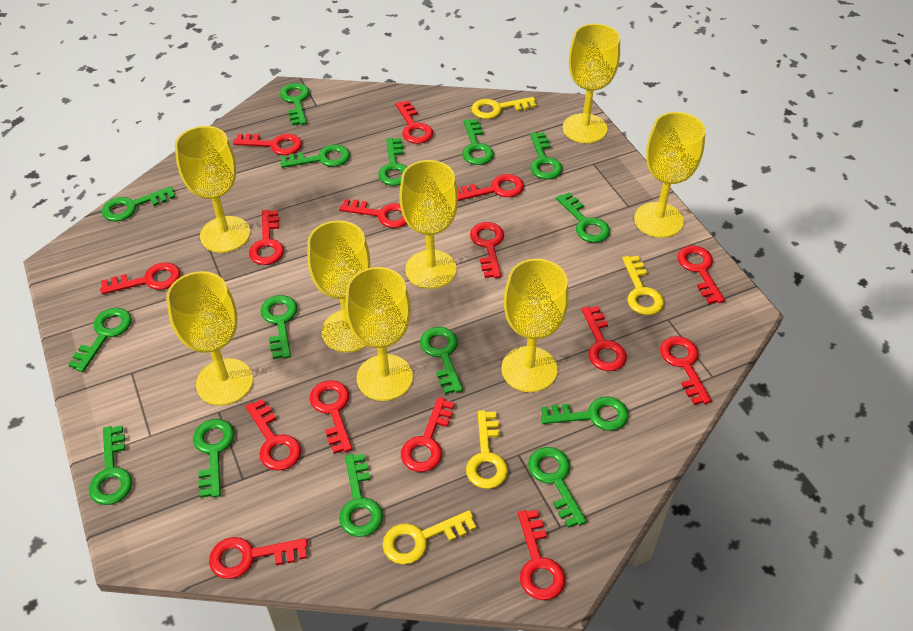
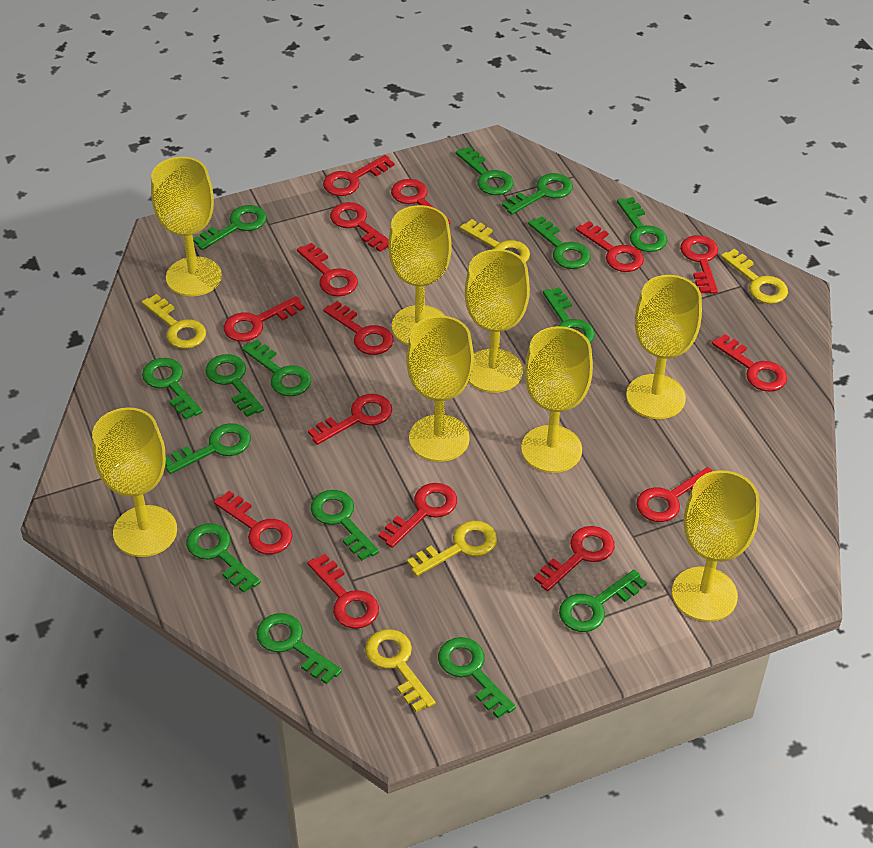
yellow key: [383,510,476,565] [466,410,508,489] [471,97,537,119] [622,256,664,315] = 4 -> [142,294,206,349] [365,629,435,712] [407,521,497,576] [460,219,530,262] [721,249,788,304] = 5

